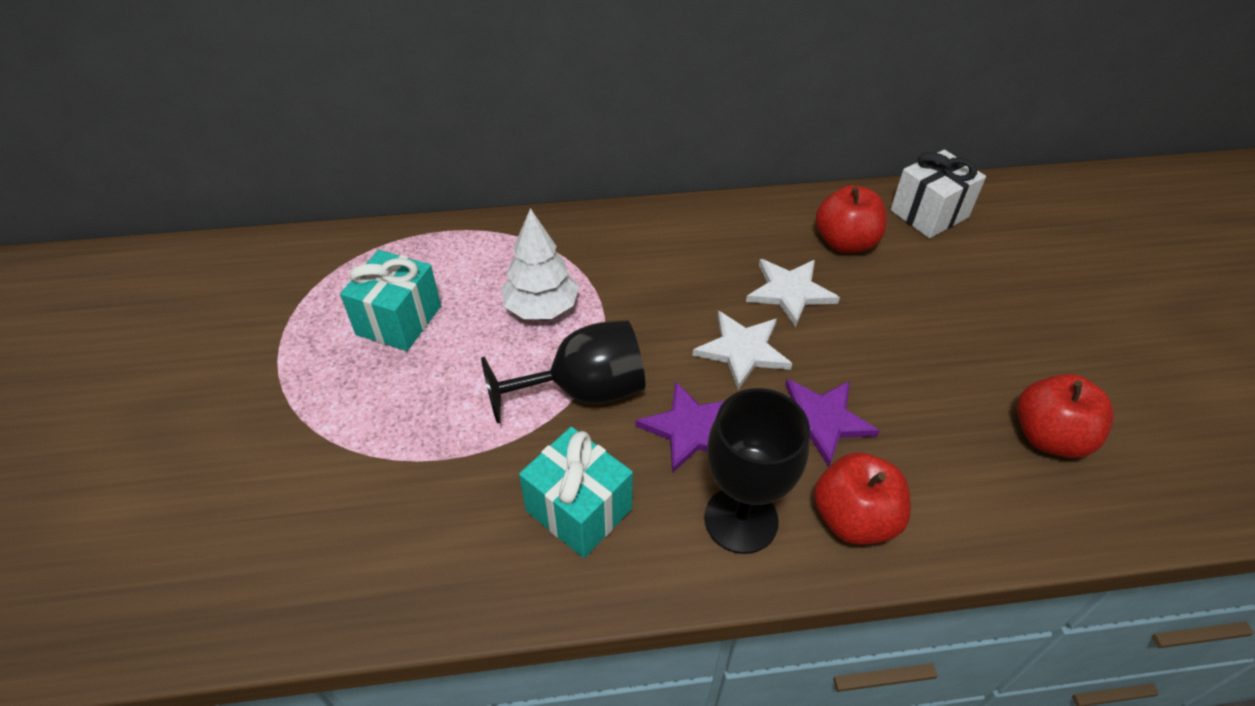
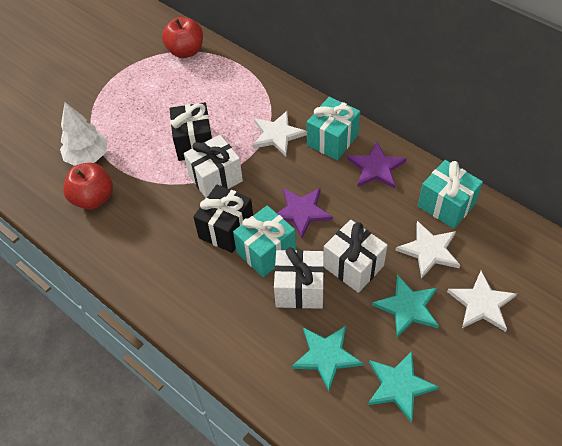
black gift: none = 0 -> [169,102,212,161] [193,185,253,253] = 2
black goblet: [481,320,645,424] [704,388,810,554] = 2 -> none = 0
red apple: [814,452,911,545] [816,185,887,253] [1017,374,1114,458] = 3 -> [63,163,113,209] [162,17,203,58] = 2
turquoise gift: [340,250,441,351] [519,427,633,558] = 2 -> [233,205,296,277] [307,97,360,160] [418,160,483,229] = 3
turquoise star: none = 0 -> [292,326,363,391] [368,351,439,423] [372,275,439,337] = 3
white gift: [890,149,986,238] = 1 -> [184,135,243,198] [274,247,324,309] [324,220,387,293] = 3
white star: [693,311,792,390] [746,259,840,327] = 2 -> [252,111,307,156] [395,221,460,279] [447,271,517,332] = 3

